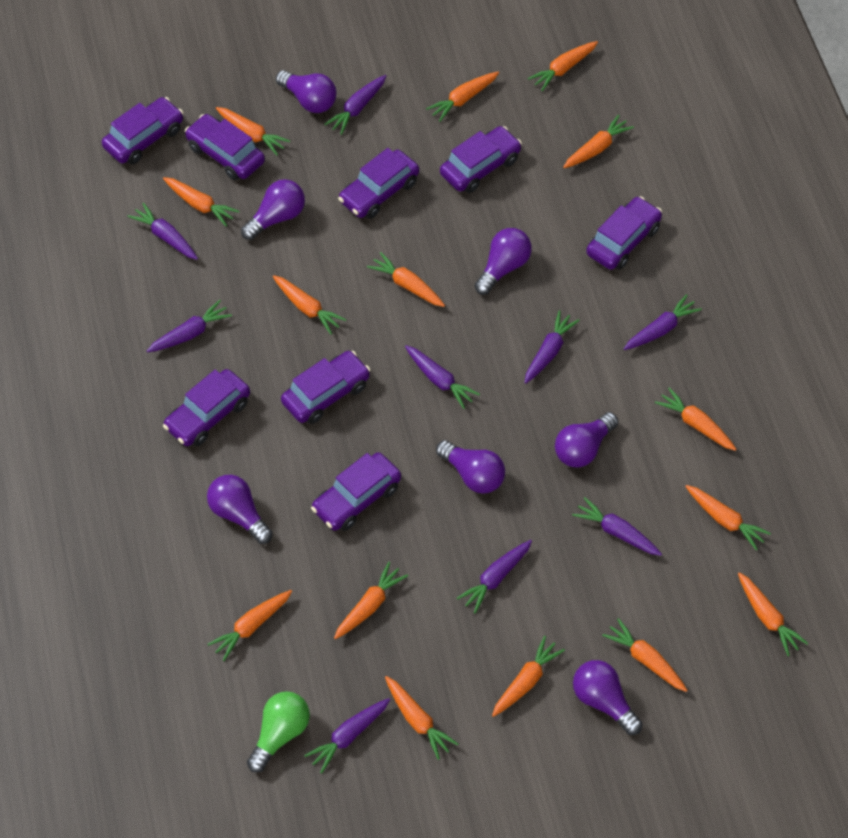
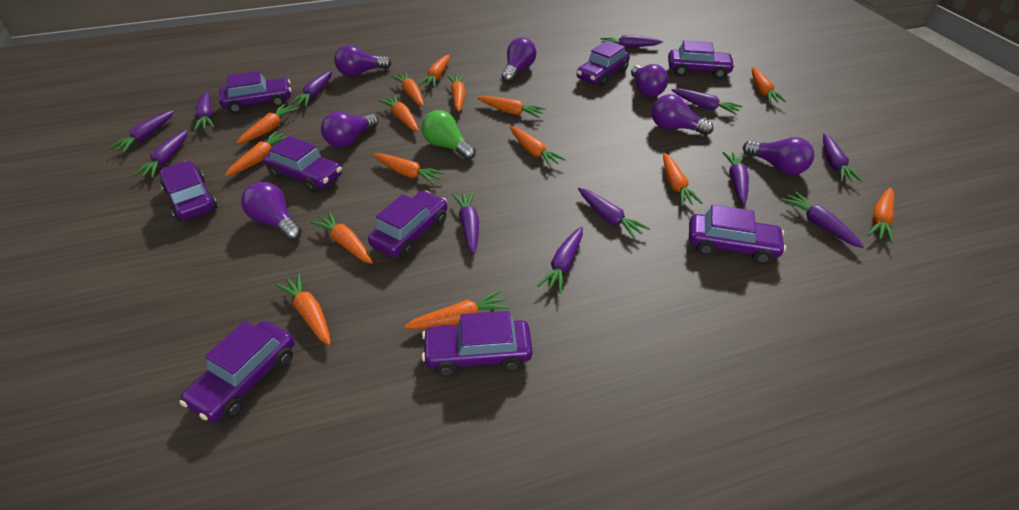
purple car: [102,97,183,165] [163,369,250,446] [185,114,265,180] [281,351,370,424] [311,452,401,531] [338,148,419,219] [440,126,522,193] [586,196,662,270] = 8 -> [160,161,218,221] [180,321,295,423] [219,71,291,113] [263,136,342,193] [368,191,447,258] [422,311,533,376] [577,40,630,87] [668,40,735,79] [689,205,786,264] = 9
purple carrot: [128,203,198,260] [147,300,232,352] [304,698,390,773] [324,75,386,135] [405,345,480,409] [457,540,532,613] [524,310,580,384] [572,497,662,556] [624,294,702,350] = 9 -> [108,110,174,153] [133,130,188,178] [194,92,214,131] [290,71,332,107] [452,191,479,254] [537,226,583,294] [578,188,650,239] [600,35,663,48] [671,89,742,115] [722,152,749,205] [781,192,864,248] [823,133,863,182] = 12

